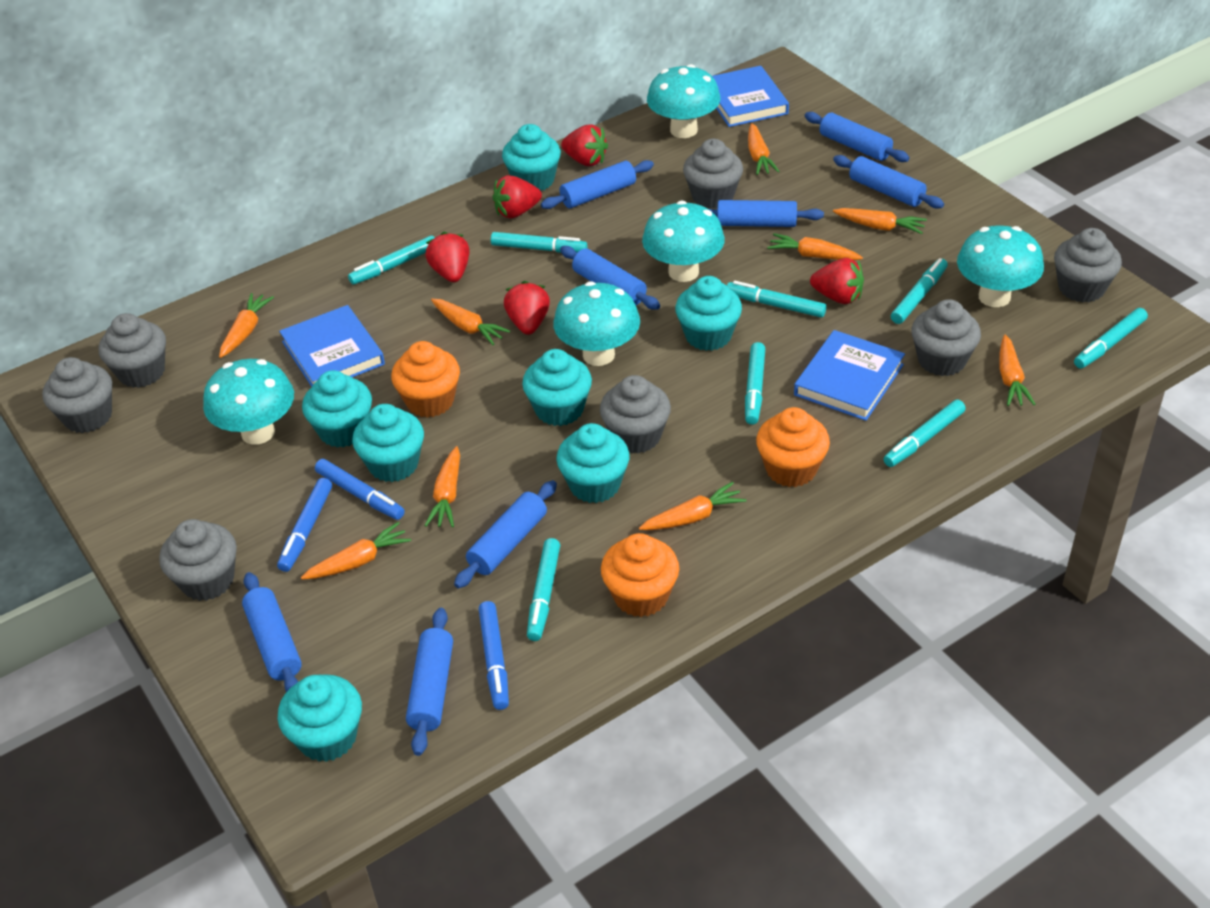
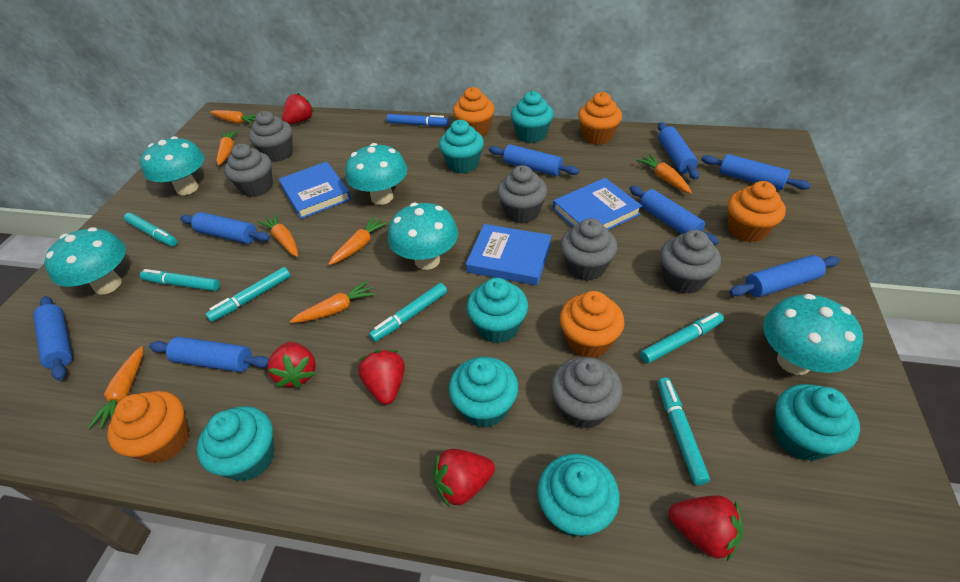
blue marker: [277,478,332,572] [315,459,405,520] [479,601,509,710] = 3 -> [387,114,449,126] = 1
grey cupcake: [42,357,112,433] [99,313,166,388] [159,519,237,601] [600,375,671,454] [683,139,743,208] [911,299,981,376] [1054,228,1122,302] = 7 -> [224,143,273,197] [249,111,293,162] [497,165,547,223] [551,357,623,429] [560,218,617,281] [660,230,721,294] = 6
orange carrot: [219,293,274,358] [301,522,411,580] [424,446,460,527] [431,299,510,345] [639,482,746,530] [748,123,780,175] [767,233,863,260] [833,208,927,234] [999,334,1036,406] = 9 -> [87,346,143,429] [210,110,256,125] [217,129,238,166] [258,213,298,257] [290,280,376,323] [328,216,389,265] [636,154,692,193] = 7
orange cupcake: [391,341,460,418] [601,533,679,617] [756,407,830,487] = 3 -> [107,391,189,463] [453,87,495,136] [560,291,624,358] [578,92,622,145] [728,181,786,243] = 5
turquoise marker: [348,235,435,285] [491,232,588,253] [527,538,560,641] [727,281,826,318] [745,342,765,425] [883,400,966,467] [891,258,948,324] [1074,308,1148,368] = 8 -> [124,213,178,246] [140,269,220,291] [206,267,291,322] [369,283,447,342] [640,312,724,363] [658,378,710,485] = 6

